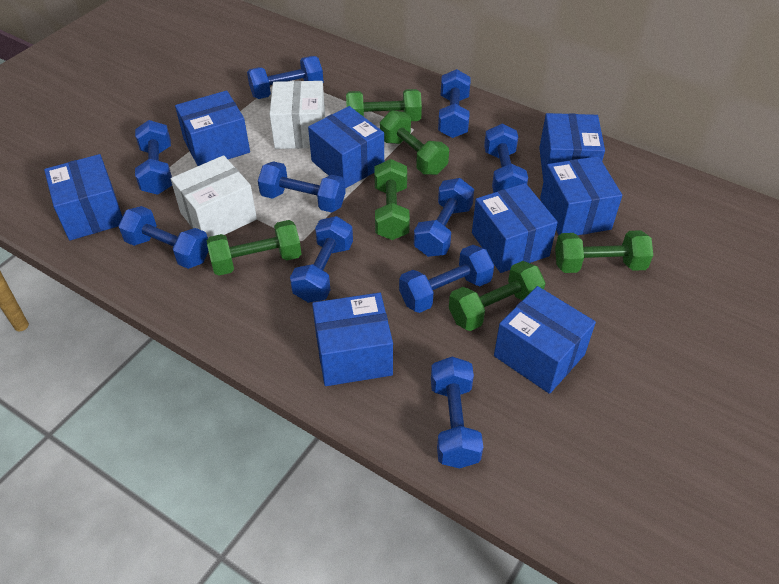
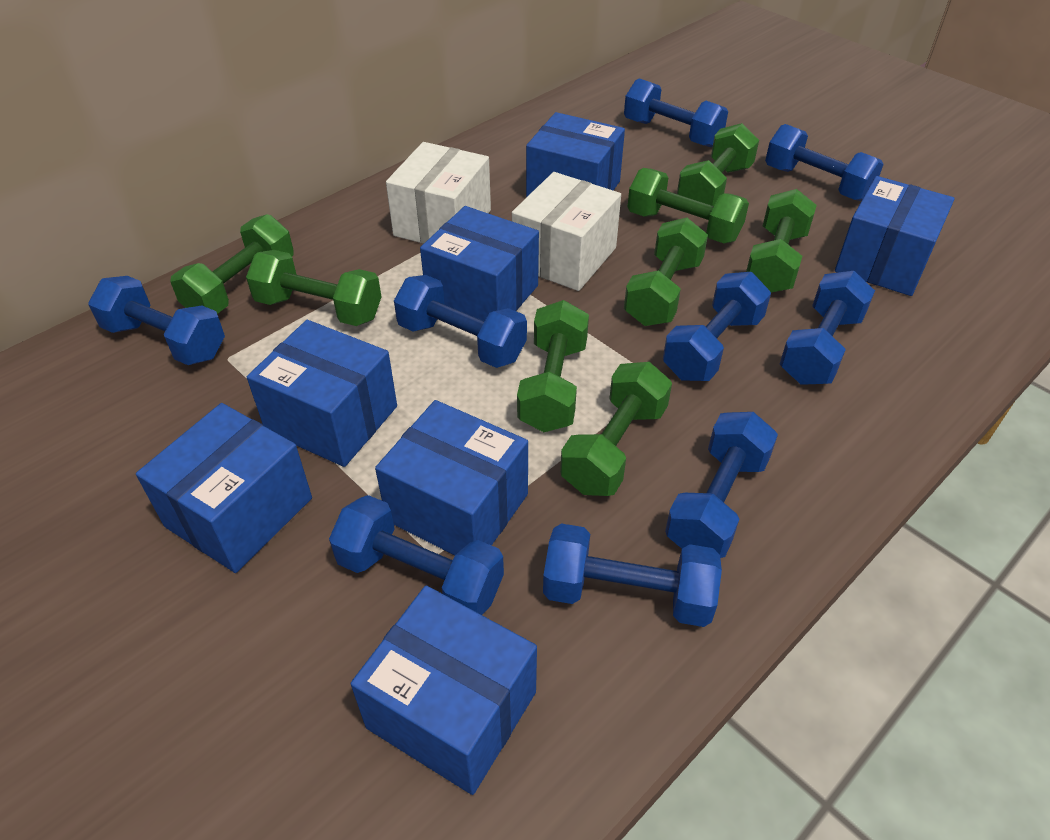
blue box: [44,154,122,240] [175,91,250,166] [308,106,384,188] [312,293,393,386] [472,183,558,273] [494,286,596,394] [539,113,605,182] [540,156,622,235] = 8 -> [136,403,312,573] [247,320,397,467] [351,586,537,795] [375,400,528,555] [420,206,539,321] [526,112,625,198] [835,176,955,296] = 7
blue dumbbell: [118,206,209,269] [135,120,172,195] [247,56,323,99] [258,161,346,213] [290,216,353,303] [399,245,494,313] [414,178,474,257] [431,357,483,469] [438,69,471,138] [484,124,528,193] = 10 -> [88,276,225,365] [329,495,504,615] [394,275,527,368] [543,524,722,627] [624,78,728,147] [663,272,771,381] [665,412,778,558] [765,124,884,201] [780,271,875,385] = 9
green dumbbell: [206,220,301,276] [346,89,422,121] [374,159,410,240] [380,110,449,175] [449,261,545,331] [555,230,653,273] = 6 -> [170,214,294,314] [246,250,381,326] [517,300,589,432] [560,362,672,496] [624,218,708,326] [627,168,749,243] [677,123,759,206] [746,189,817,293] = 8

